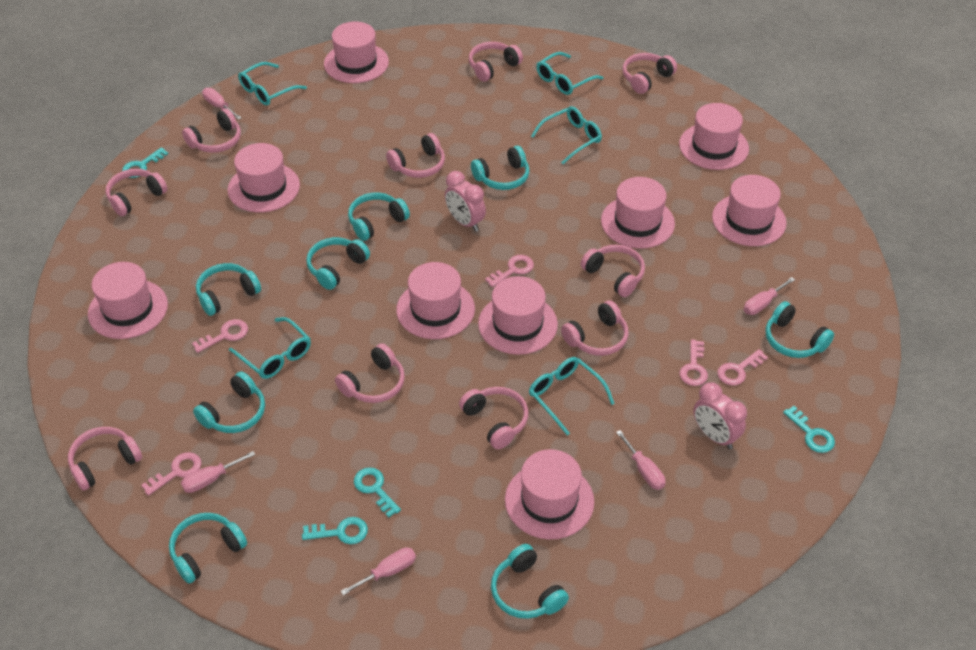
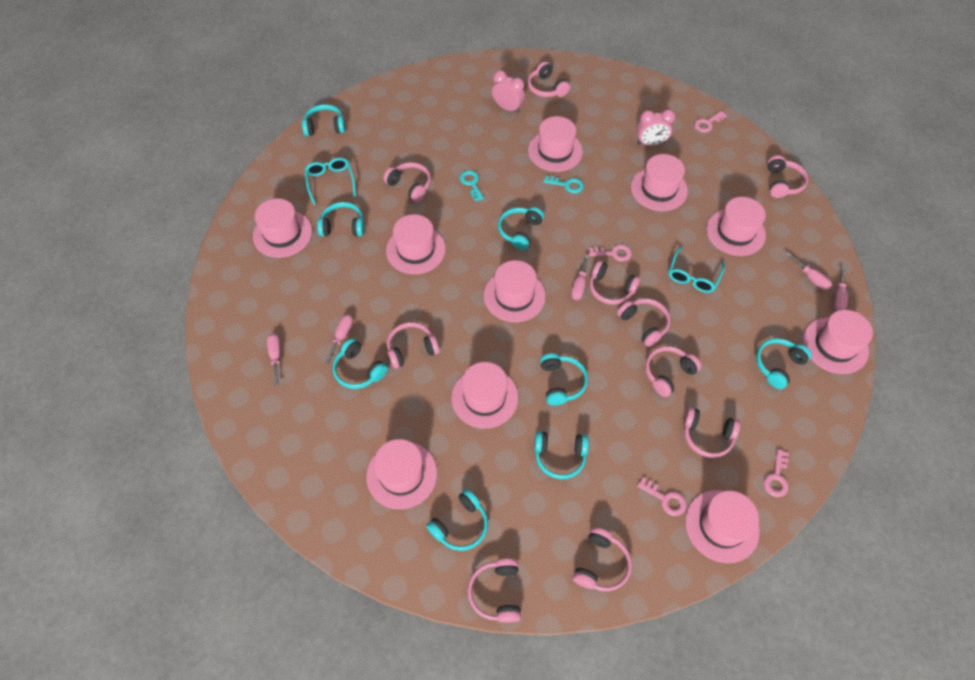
pink hat: [88,262,168,339] [227,143,300,212] [324,21,389,83] [396,262,475,339] [478,276,558,355] [505,449,594,539] [601,177,675,249] [679,103,749,170] [712,175,787,246] = 9 -> [253,198,312,258] [366,439,437,509] [386,214,446,274] [451,362,518,429] [484,260,546,322] [528,116,583,172] [631,154,688,211] [685,490,760,563] [706,197,766,256] [803,310,873,374] = 10
pink key: [141,452,202,496] [192,319,248,353] [485,255,534,287] [680,340,708,386] [717,349,768,385] = 5 -> [589,244,632,261] [637,477,686,516] [694,111,727,133] [764,449,789,497] = 4
turquoise glasses: [229,317,311,379] [238,62,307,105] [529,357,615,435] [531,106,602,164] [536,52,603,95] = 5 -> [305,158,356,205] [669,247,725,293] = 2
turquoise key: [122,147,168,178] [302,517,368,544] [354,467,401,517] [783,406,835,453] = 4 -> [460,170,484,201] [543,175,584,193] = 2

